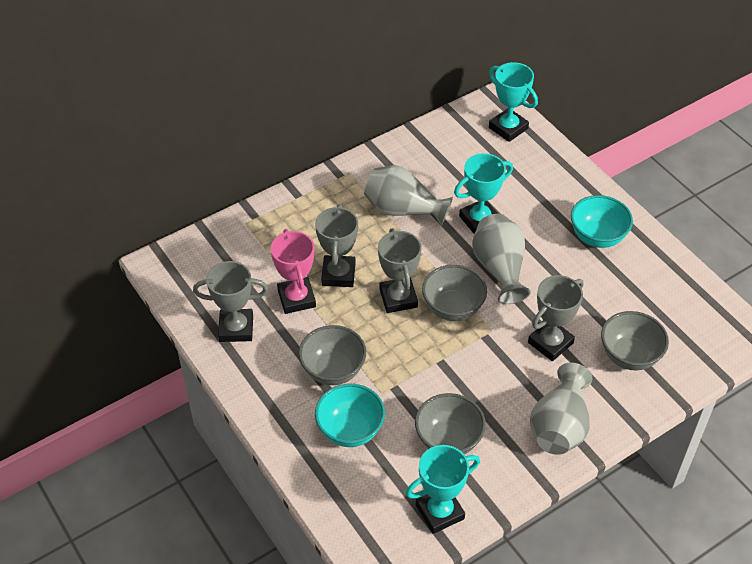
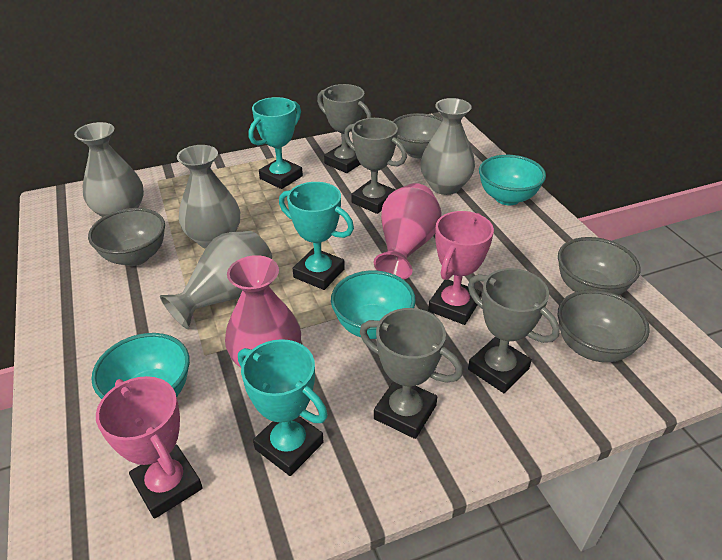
grey vase: [364,165,453,227] [472,214,531,304] [530,363,593,455] = 3 -> [74,122,144,217] [160,231,272,329] [177,145,240,249] [420,98,475,195] = 4
pink trophy: [271,229,316,314] = 1 -> [96,376,203,519] [428,211,494,325] = 2
pink vase: none = 0 -> [225,255,301,368] [374,183,442,280] = 2
turquoise bowl: [315,384,385,447] [571,195,633,248] = 2 -> [91,333,190,399] [331,271,416,339] [479,155,546,205] = 3

